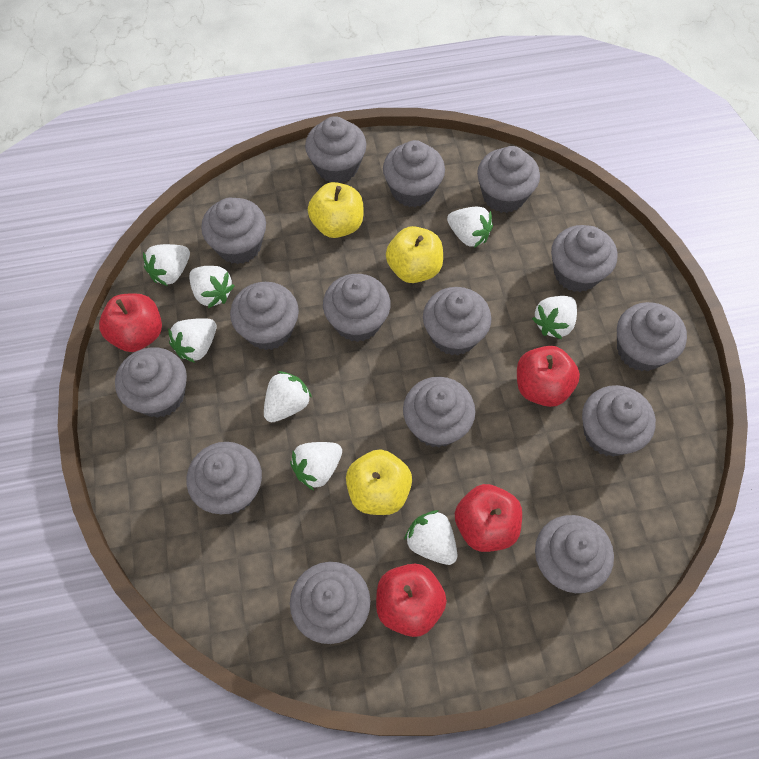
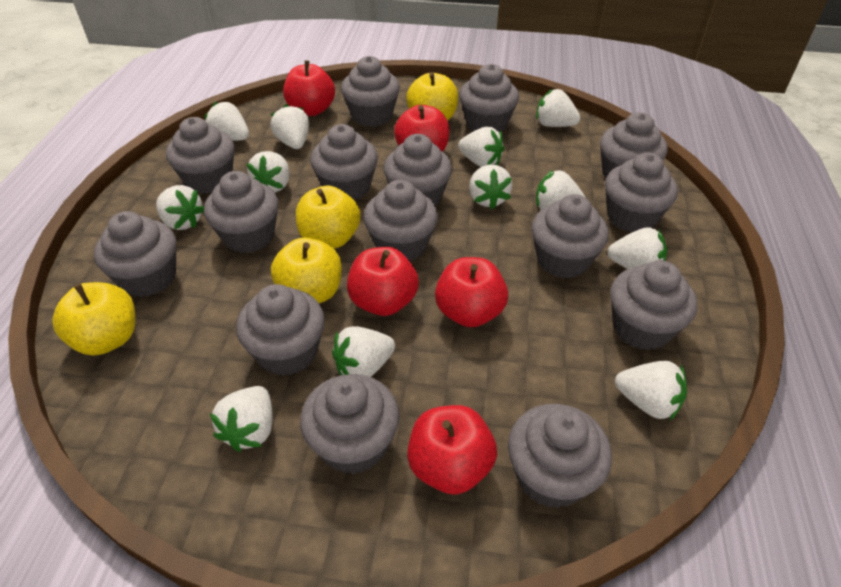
red apple: [99,293,162,352] [376,564,447,637] [455,484,522,552] [517,346,580,407] = 4 -> [283,60,335,116] [347,247,419,316] [394,105,450,152] [407,405,497,495] [435,257,508,327] = 5
white strawberry: [143,244,190,286] [168,318,216,363] [189,266,235,308] [264,371,312,422] [290,442,342,490] [404,510,457,565] [447,207,493,248] [532,296,577,339] = 8 -> [156,185,204,230] [204,102,249,141] [210,386,273,452] [246,151,290,193] [270,104,309,149] [332,326,395,377] [458,127,504,167] [469,165,512,210] [536,89,580,127] [536,169,586,210] [607,227,667,269] [615,361,687,420] = 12
yellow apple: [308,182,363,238] [346,449,412,515] [386,226,443,283] = 3 -> [52,282,136,356] [271,238,342,303] [296,185,360,249] [406,72,458,120] = 4

